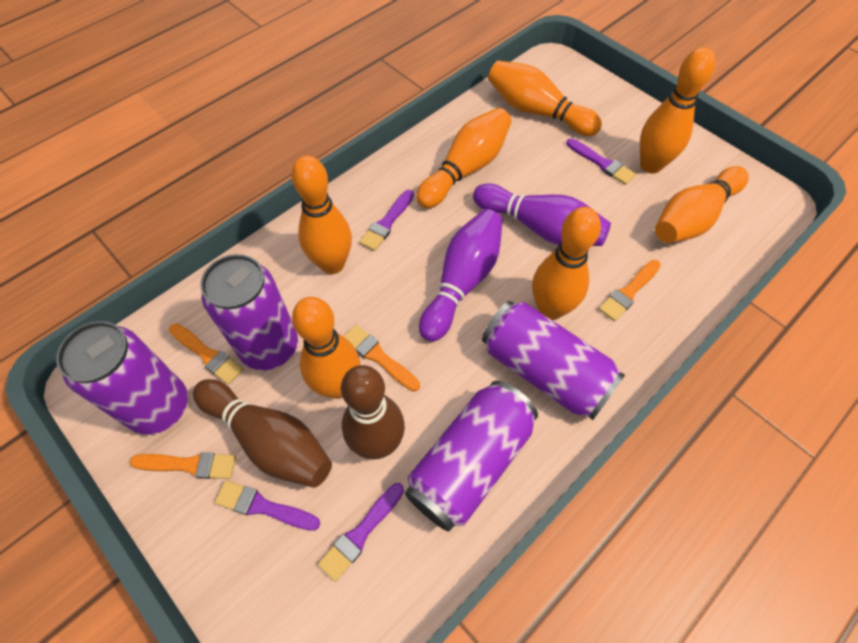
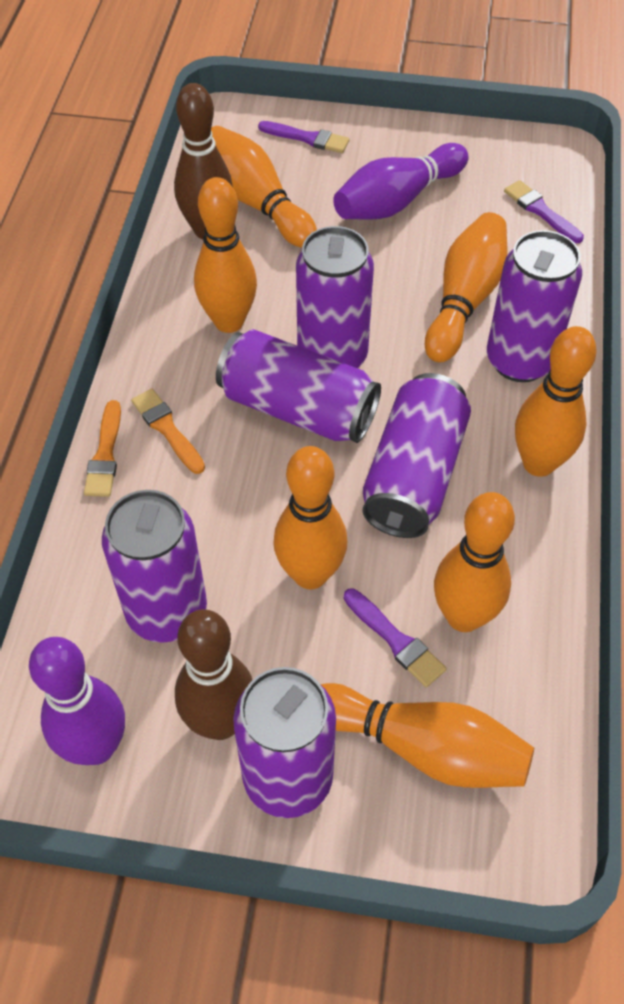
orange brush: [130,452,236,479] [169,323,243,385] [343,325,420,392] [599,260,661,321] = 4 -> [84,400,121,497] [131,389,205,474] = 2
purple brush: [215,480,320,531] [318,483,404,582] [359,190,414,251] [566,138,636,185] = 4 -> [258,121,350,153] [344,588,447,687] [504,180,584,243] = 3
purple can: [56,321,188,435] [200,254,298,370] [405,380,538,532] [482,301,625,420] = 4 -> [102,490,207,643] [216,329,381,443] [233,667,336,818] [296,226,374,368] [362,373,471,538] [487,230,582,382] = 6

